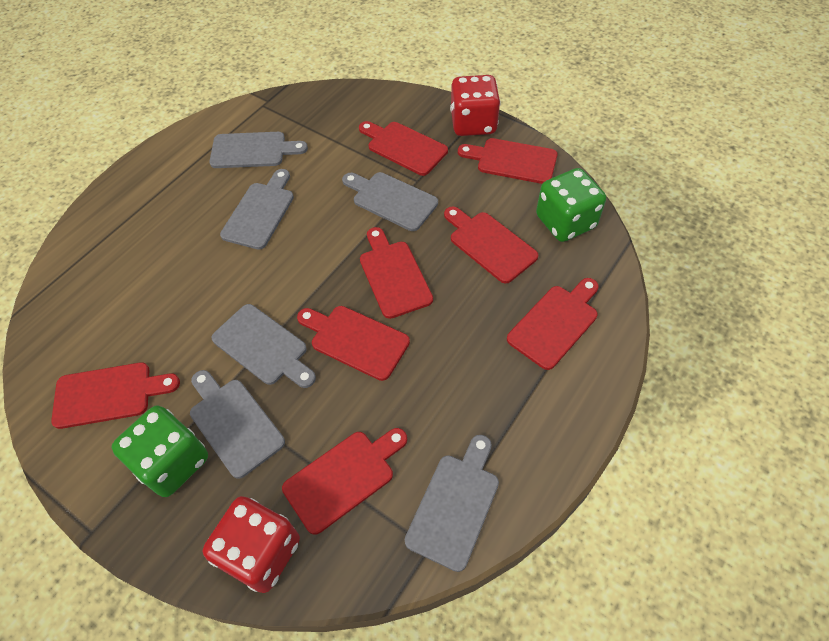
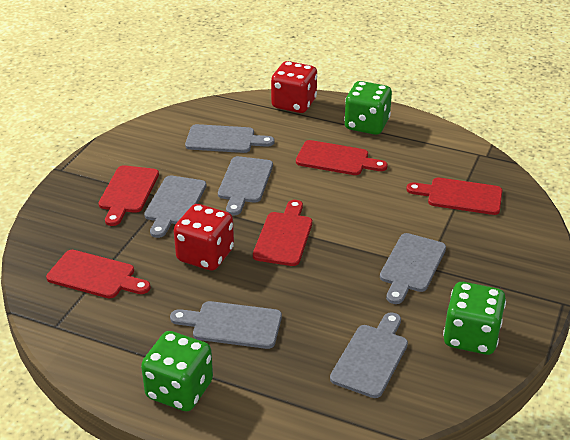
green dice: [112,405,208,497] [536,168,606,242] = 2 -> [141,331,213,411] [344,81,392,135] [443,282,506,355] = 3
red cutting board: [51,362,180,429] [282,428,407,535] [297,306,410,381] [359,121,448,176] [360,227,433,319] [444,206,538,284] [458,138,558,184] [507,278,599,370] = 8 -> [46,250,151,298] [99,165,159,226] [253,200,312,266] [296,140,387,175] [406,178,502,215] = 5

